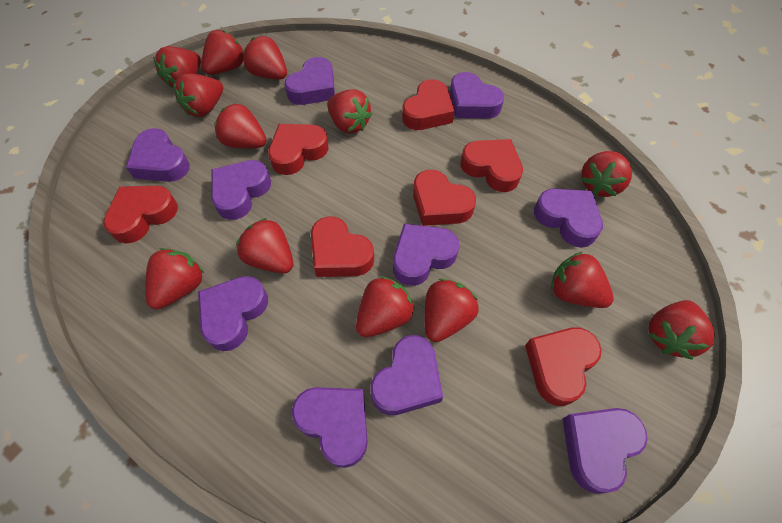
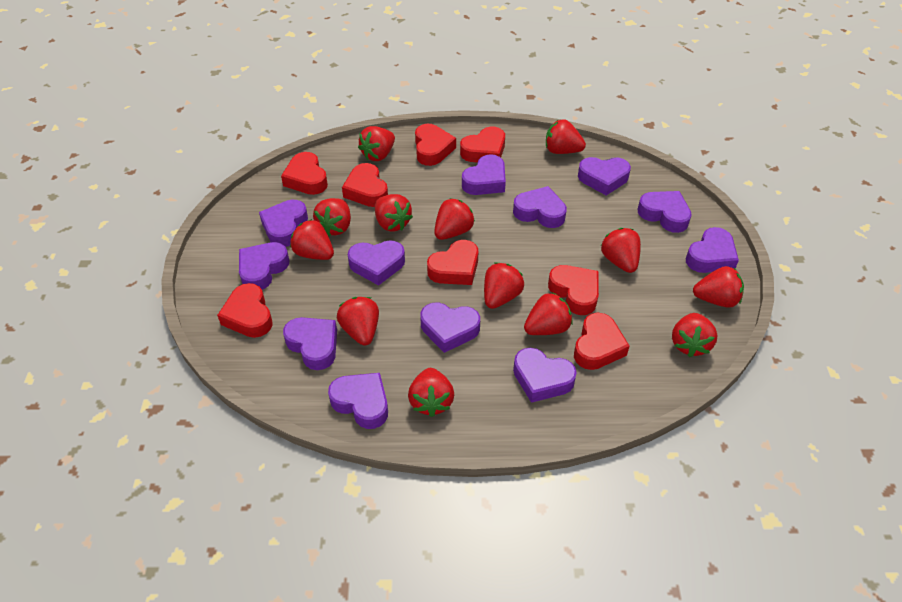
purple heart: [126,128,190,182] [198,276,268,351] [211,160,271,220] [284,57,335,105] [292,387,368,468] [370,335,443,415] [393,224,459,286] [450,72,504,119] [534,189,603,248] [562,408,648,494] = 10 -> [239,242,289,290] [259,200,308,247] [283,317,337,370] [328,373,388,429] [348,240,405,286] [420,303,480,353] [462,154,506,195] [513,186,567,228] [513,348,577,403] [578,157,631,196] [638,191,692,233] [686,227,739,273] = 12
red heart: [103,186,178,244] [268,124,329,175] [311,216,374,277] [402,79,454,130] [413,170,476,226] [461,139,523,192] [525,327,602,406] = 7 -> [217,283,273,338] [281,152,328,195] [342,163,388,207] [415,124,456,166] [427,240,478,285] [460,127,505,163] [548,265,599,315] [574,313,630,370] = 8

